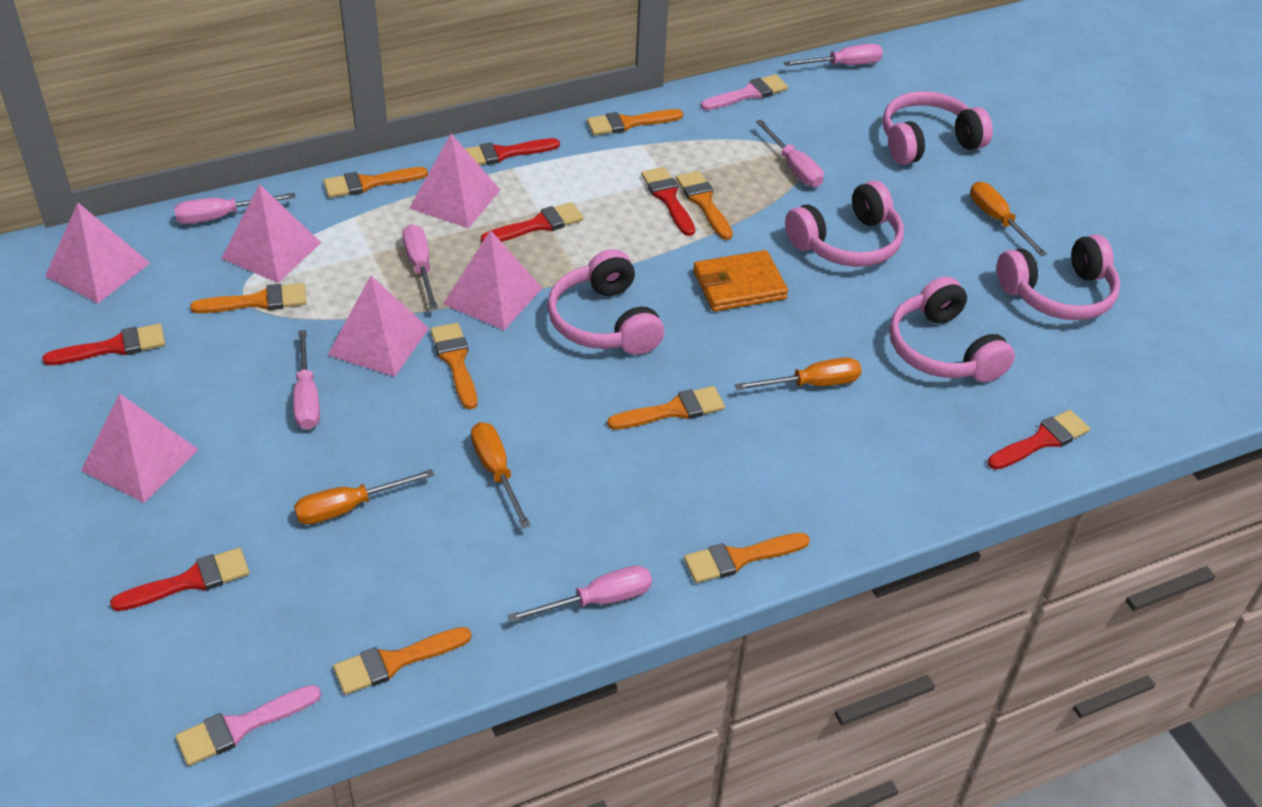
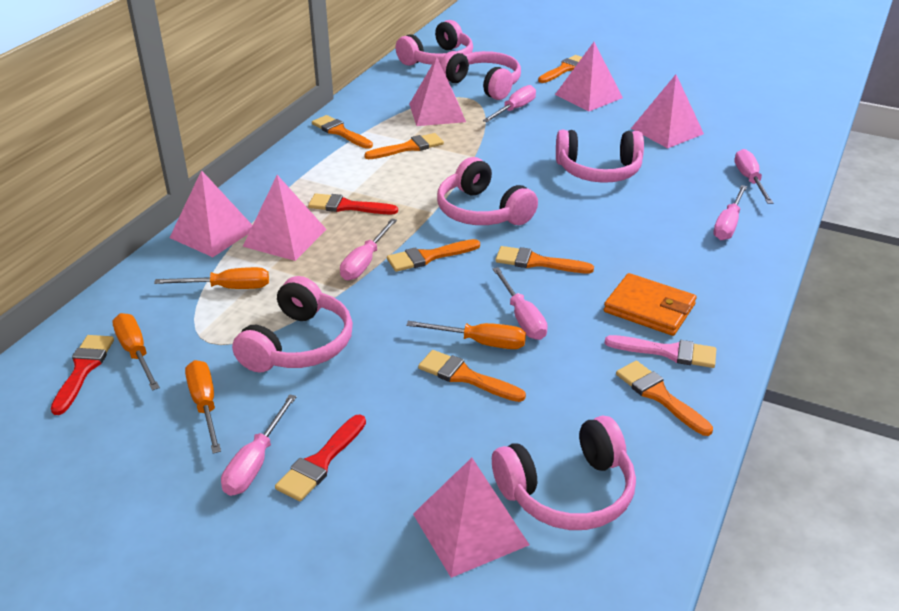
orange brush: [190,283,306,313] [323,167,428,198] [333,627,472,695] [430,323,477,410] [587,109,683,135] [607,386,725,430] [676,171,733,240] [684,533,810,583] = 8 -> [312,115,373,149] [364,133,444,159] [387,239,480,272] [418,350,526,402] [495,246,594,273] [538,55,582,83] [616,361,713,436] = 7
pink brush: [175,685,321,766] [701,74,788,110] = 2 -> [605,335,716,368] = 1
pink headphones: [547,249,664,355] [785,180,904,267] [883,91,993,165] [889,276,1015,382] [997,235,1120,320] = 5 -> [232,276,353,373] [395,20,473,66] [437,157,538,225] [440,51,521,100] [492,416,636,530] [556,130,644,183] = 6
red brush: [42,324,165,365] [110,548,250,611] [464,138,560,165] [481,202,583,242] [641,167,695,236] [988,410,1090,470] = 6 -> [51,335,114,415] [275,414,366,501] [308,193,398,214] = 3

